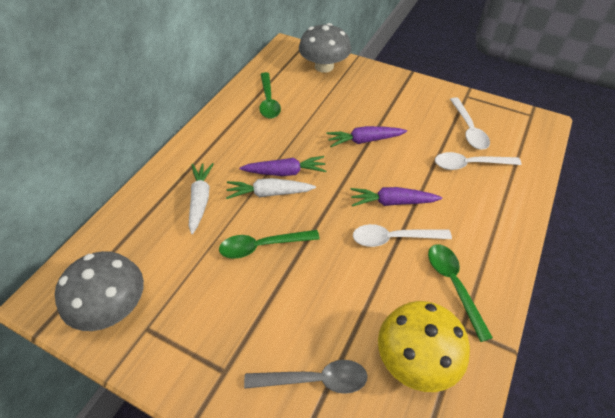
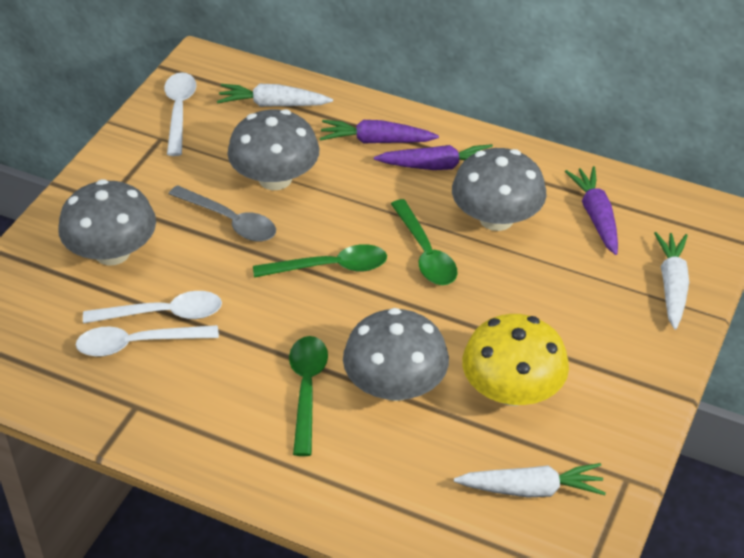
grey mushroom: [55,251,144,331] [299,23,351,73] = 2 -> [58,179,156,266] [227,109,320,190] [343,308,449,401] [452,148,547,231] = 4
white carrot: [189,163,214,234] [226,178,316,199] = 2 -> [217,84,333,107] [454,463,606,498] [654,232,689,329] = 3

